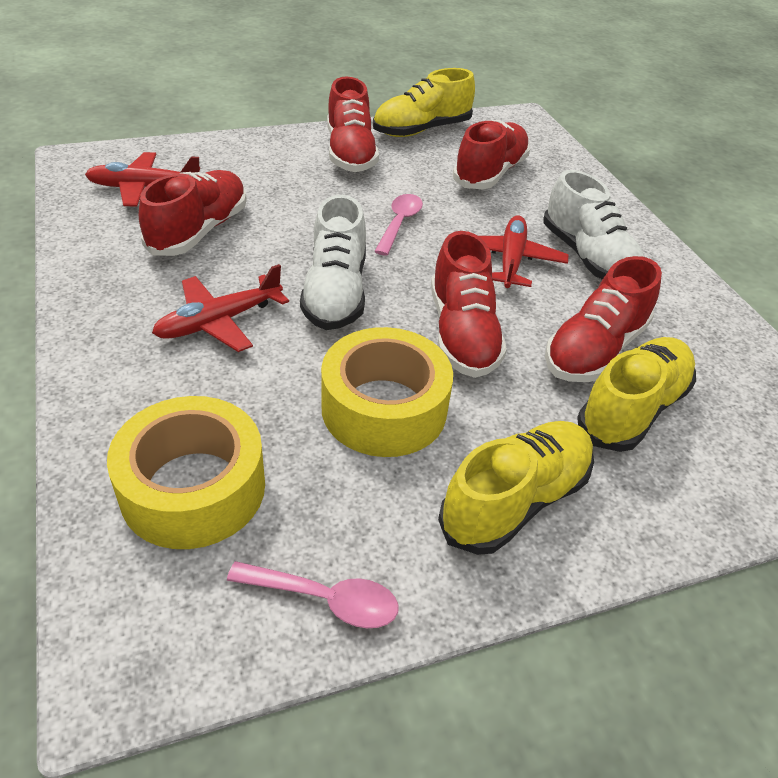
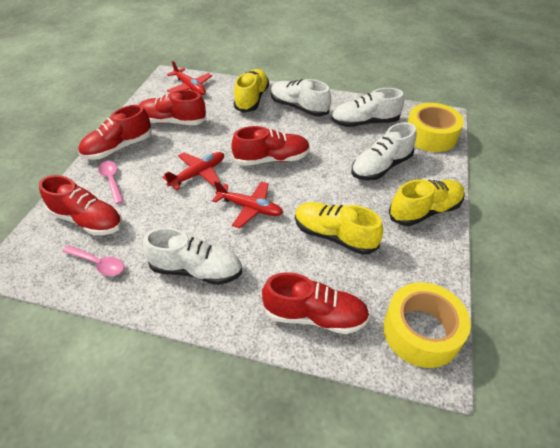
white shoe: [300,195,366,330] [543,170,645,280] = 2 -> [143,227,242,285] [271,79,331,116] [331,88,404,127] [351,122,417,181] = 4

